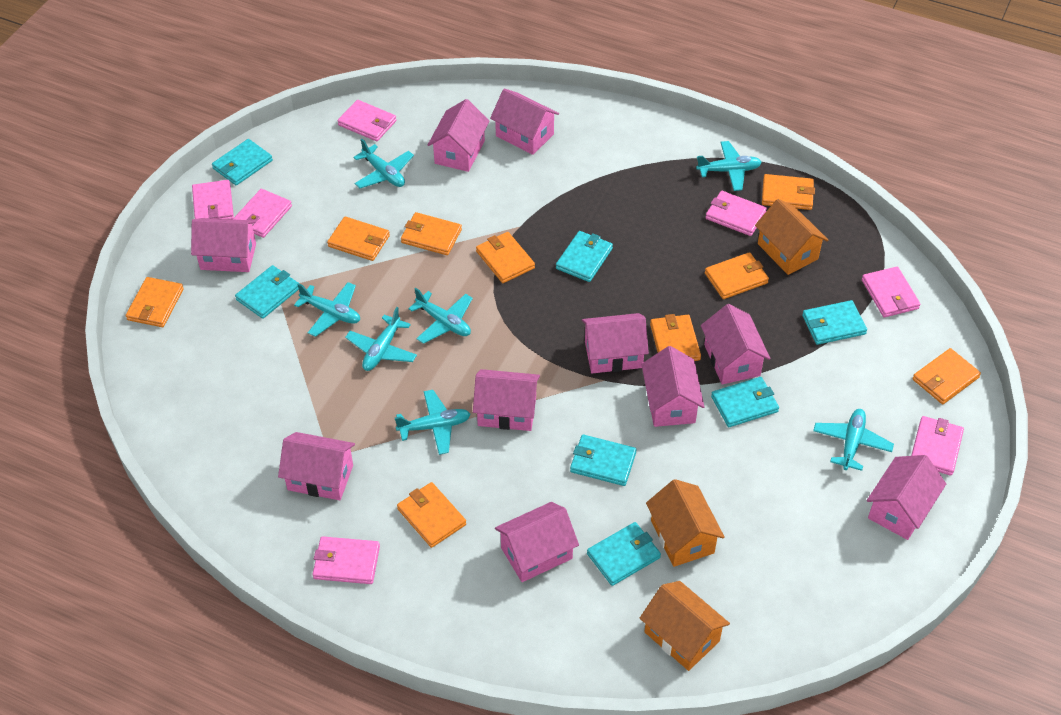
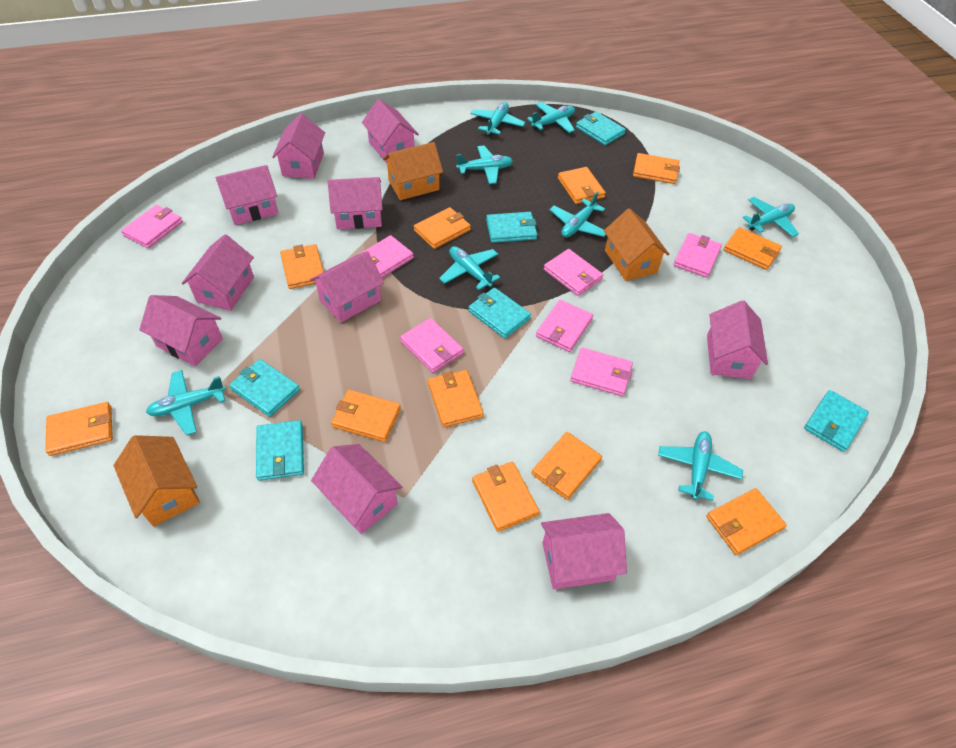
orange wallet: [126,277,184,327] [327,217,390,261] [397,482,466,548] [401,212,462,255] [476,232,535,283] [650,314,701,361] [705,252,769,299] [762,174,815,210] [912,348,981,404] = 9 -> [46,402,113,456] [280,244,324,289] [331,390,401,442] [414,207,471,249] [428,370,484,427] [472,461,540,532] [532,432,602,500] [558,167,606,204] [633,153,680,184] [706,488,787,555] [723,227,782,270] = 11
turquoise plane: [294,282,360,337] [345,307,417,371] [353,139,414,188] [395,390,470,455] [408,288,473,344] [696,141,762,191] [813,409,894,471] = 7 -> [146,370,226,435] [439,246,500,290] [456,146,513,184] [470,102,526,137] [527,102,575,133] [549,191,606,237] [658,431,743,501] [742,197,799,237] = 8
turquoise wallet: [212,139,273,186] [235,265,299,319] [556,231,613,282] [570,434,637,486] [587,522,661,586] [711,377,779,427] [802,300,867,345] = 7 -> [229,359,300,417] [256,420,304,481] [468,287,531,338] [486,212,537,243] [576,111,626,145] [804,390,869,452] = 6

